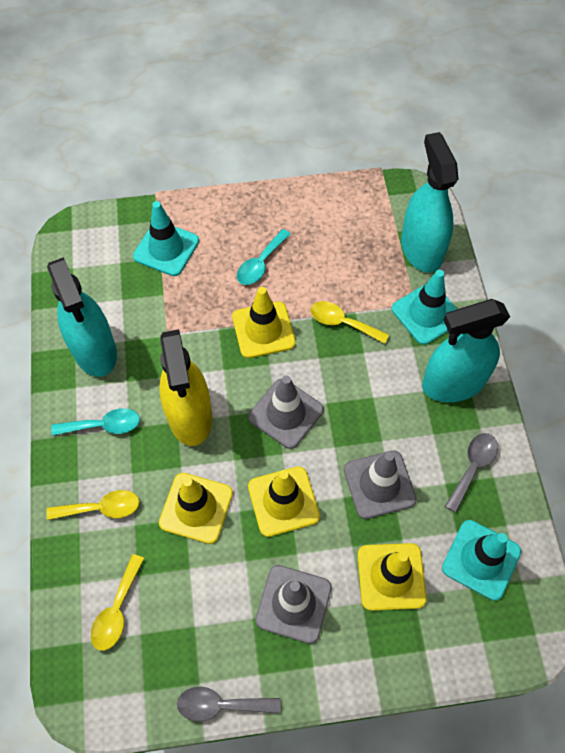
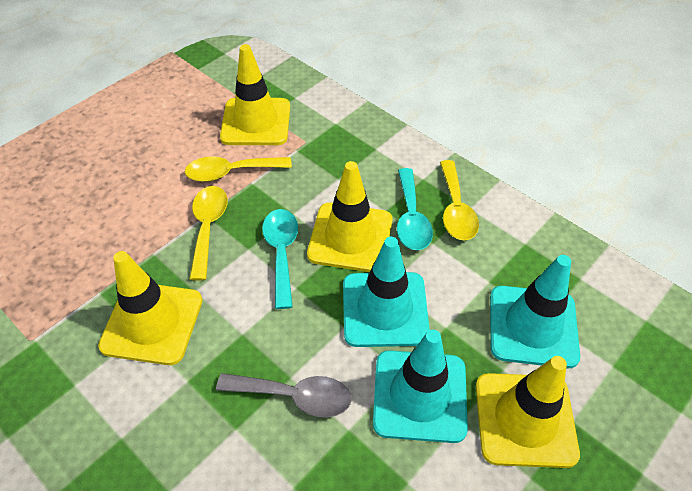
grey spoon: [177,687,281,722] [445,433,498,513] = 2 -> [216,373,352,417] = 1
grey traffic cone: [248,376,324,449] [255,565,332,644] [344,450,417,519] = 3 -> none = 0
turquoise spray bottle: [47,257,117,377] [401,132,458,273] [422,299,510,402] = 3 -> none = 0
yellow spray bottle: [159,329,212,446] = 1 -> none = 0

